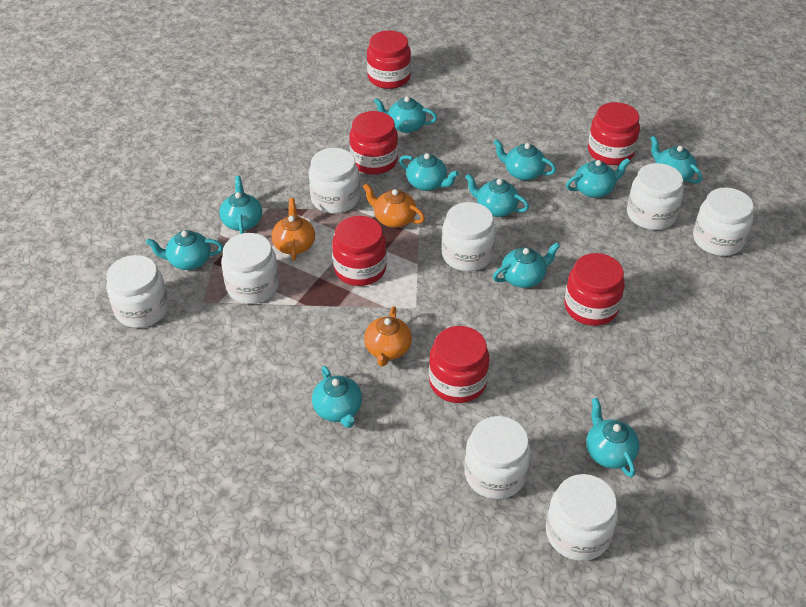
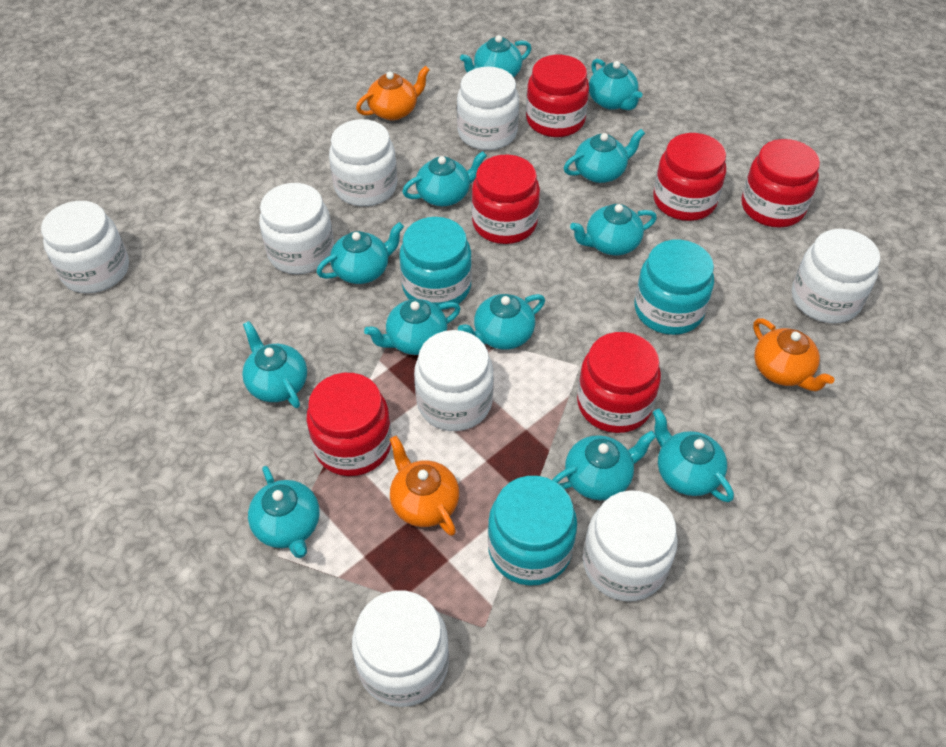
turquoise jar: none = 0 -> [399,217,472,310] [488,476,577,586] [634,240,714,335] = 3
turquoise teapot: [146,230,223,270] [219,176,262,234] [312,366,362,428] [374,96,437,133] [399,153,459,191] [465,174,529,217] [493,139,556,181] [493,242,560,288] [566,158,630,198] [586,398,639,477] [650,136,702,184] = 11 -> [242,321,307,408] [248,466,320,558] [316,222,404,284] [364,299,461,355] [402,151,487,206] [458,294,545,350] [460,35,531,77] [553,430,657,500] [564,129,645,183] [570,204,657,255] [589,59,642,110] [653,409,734,502] = 12

